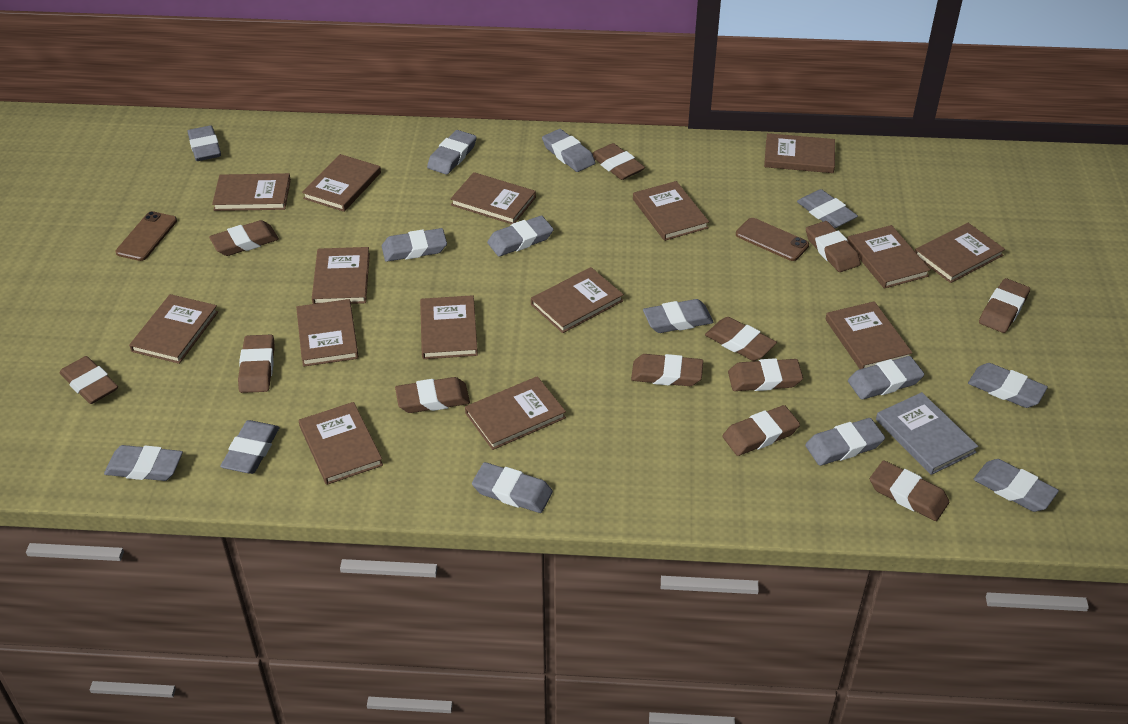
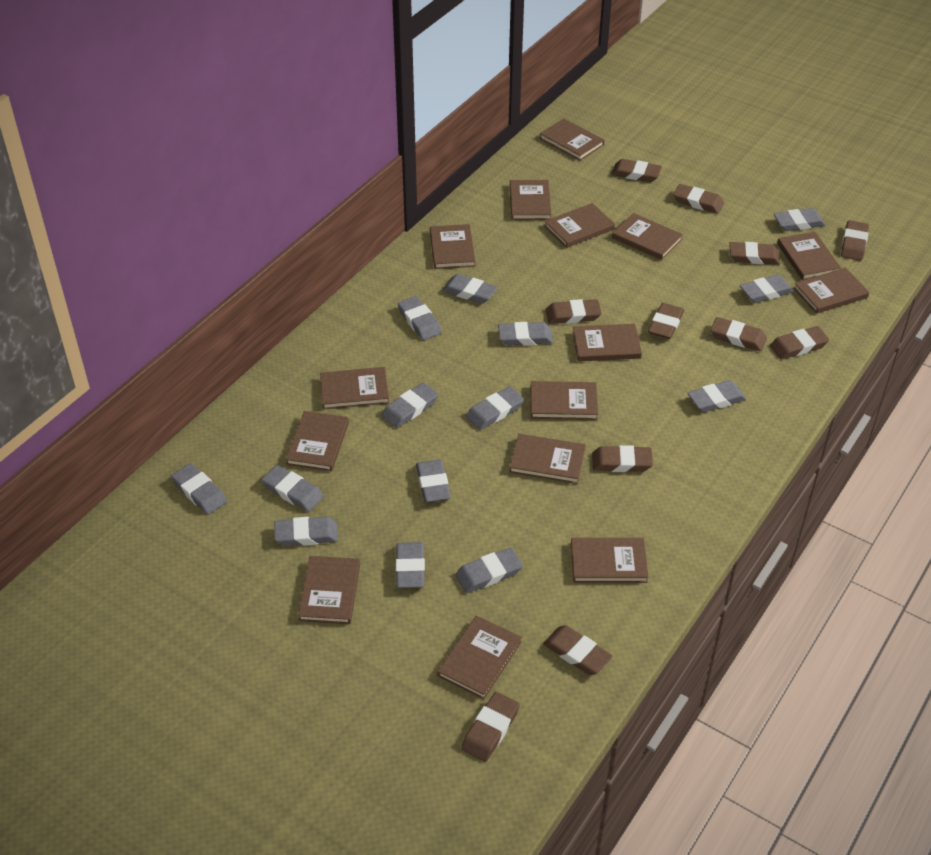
brown eraser: [59,356,118,404] [209,220,279,256] [238,334,275,393] [395,377,470,413] [592,143,645,180] [631,354,703,386] [705,317,777,361] [722,405,800,456] [728,358,803,391] [806,221,861,272] [870,460,949,521] [979,278,1030,333] = 12 -> [461,692,520,762] [543,625,612,675] [546,299,602,324] [592,445,653,472] [611,159,662,182] [648,303,684,339] [673,184,724,214] [710,317,767,351] [729,242,780,265] [770,326,829,359] [841,220,869,261] = 11
brown phone: [116,211,177,261] [736,218,809,261] = 2 -> none = 0
grey book: [876,392,978,475] = 1 -> none = 0

